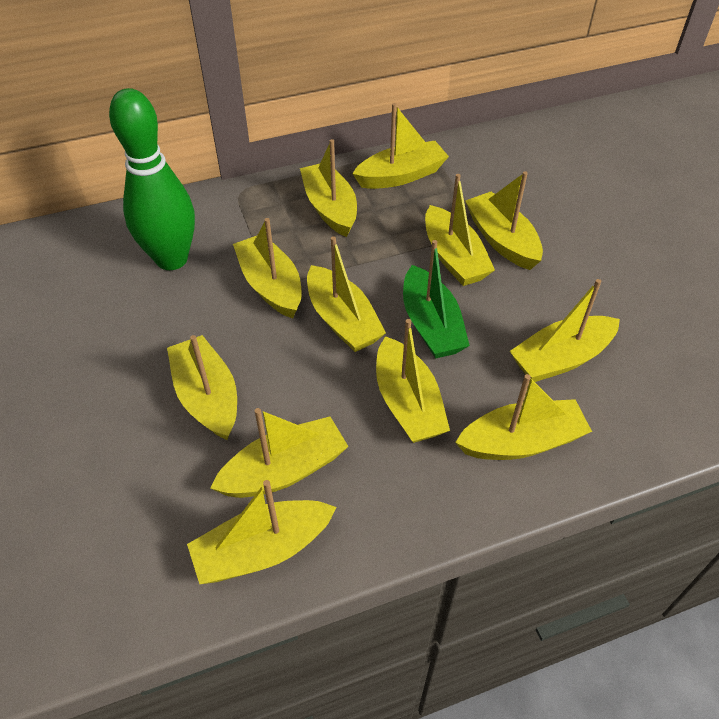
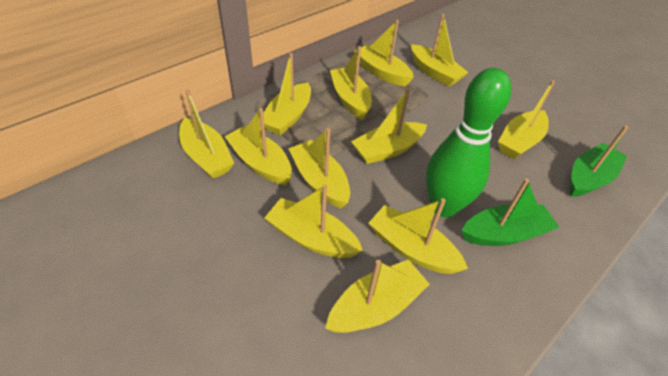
green boat: [403,240,470,359] = 1 -> [461,178,559,246] [570,125,628,197] = 2

